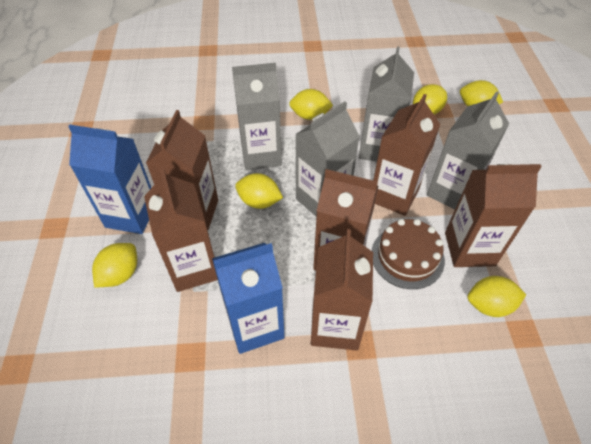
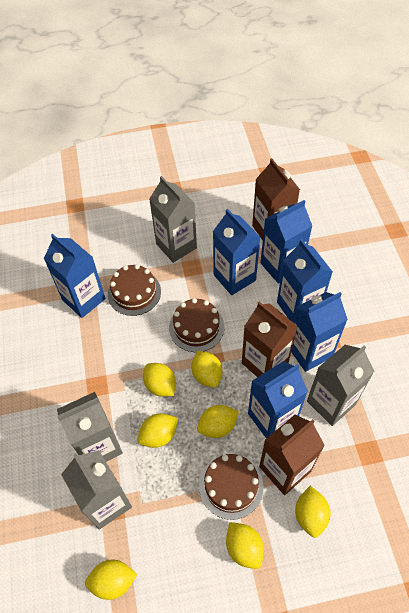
blue carton: [68,125,151,234] [212,243,285,354] = 2 -> [44,234,106,318] [213,209,261,295] [248,361,308,438] [260,200,312,284] [277,239,333,321] [291,292,348,372] = 6
brown cake: [372,219,445,289] = 1 -> [108,264,161,316] [169,298,224,352] [199,454,264,520] = 3
brown carton: [144,168,218,292] [146,110,218,230] [311,229,373,350] [313,169,379,271] [373,94,440,216] [445,164,542,267] = 6 -> [242,302,297,377] [252,158,300,240] [259,415,325,495] = 3
yellow lemon: [92,243,137,287] [235,173,283,209] [289,89,333,120] [413,84,447,115] [460,80,503,106] [467,276,526,317] = 6 -> [85,560,138,600] [137,413,178,448] [143,363,176,397] [191,351,222,388] [197,405,239,438] [226,522,264,569] [295,486,331,538] = 7

